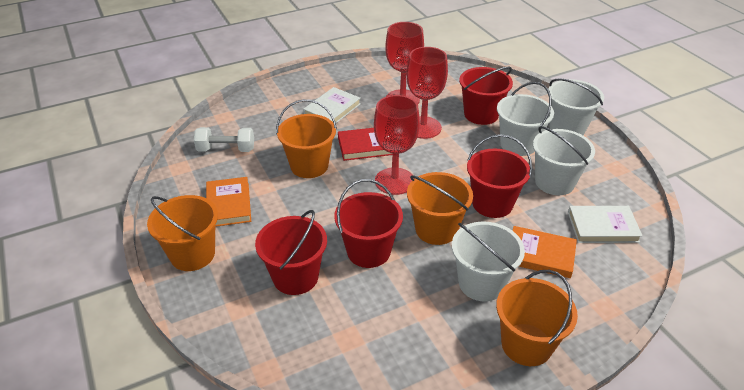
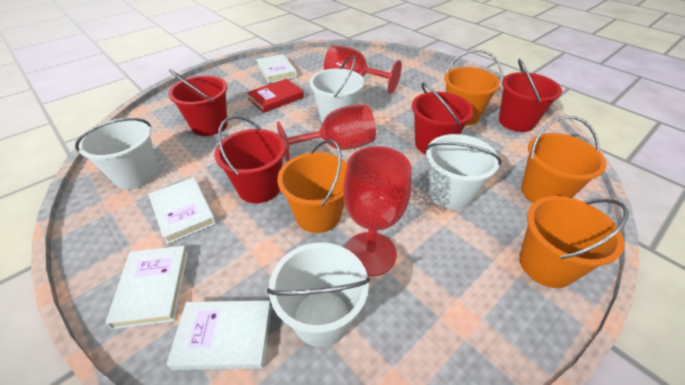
orange book: [206,177,251,227] [512,226,577,278] = 2 -> none = 0
white book: [303,87,361,123] [568,206,643,243] = 2 -> [105,246,188,329] [148,177,216,244] [166,301,272,370] [256,54,297,83] = 4
white dumbbell: [194,127,254,152] = 1 -> none = 0

